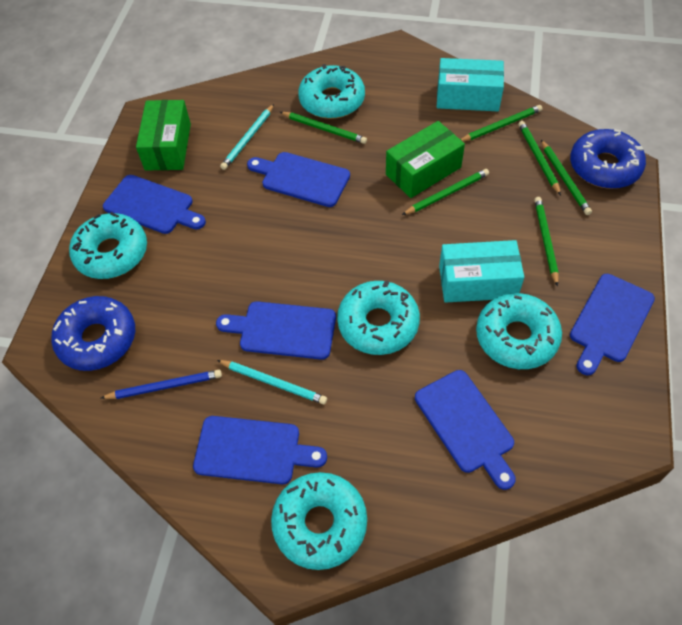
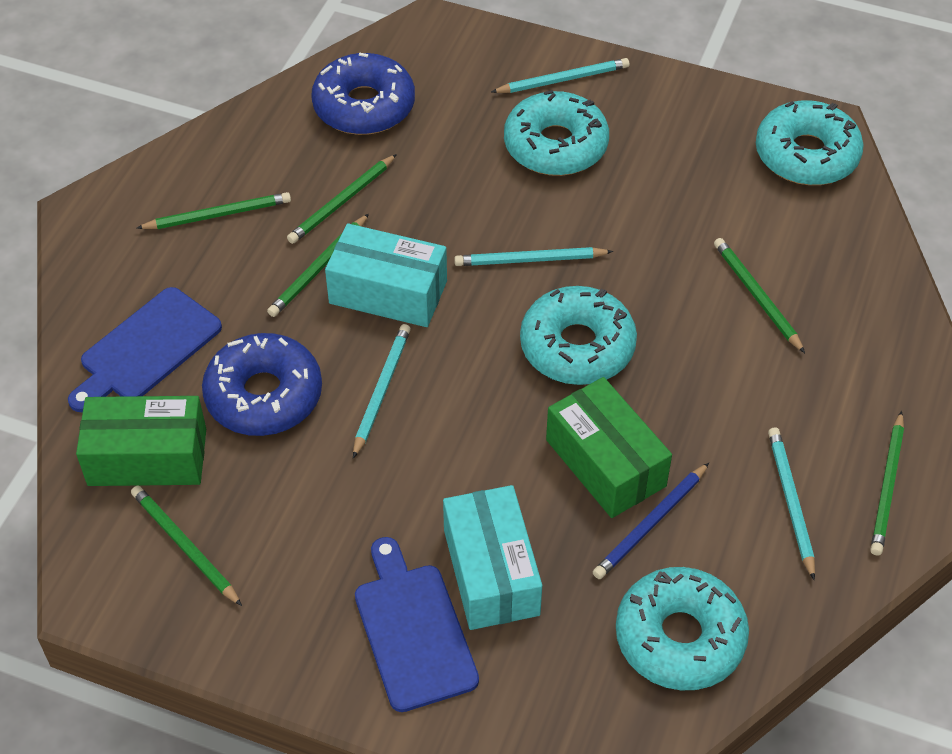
blue cutting board: [103,175,206,234] [193,416,327,484] [216,301,336,360] [247,152,350,207] [415,370,516,490] [570,274,655,375] = 6 -> [68,287,222,412] [355,537,479,712] = 2
turquoise donut: [69,212,147,279] [271,472,367,570] [298,64,365,119] [337,281,420,355] [476,293,562,369] = 5 -> [504,90,609,176] [520,286,637,385] [616,567,749,691] [756,100,864,185] = 4
turquoise pencil: [217,360,327,405] [220,104,274,170] = 2 -> [353,324,411,458] [454,247,613,266] [491,58,629,93] [768,428,815,580] = 4

